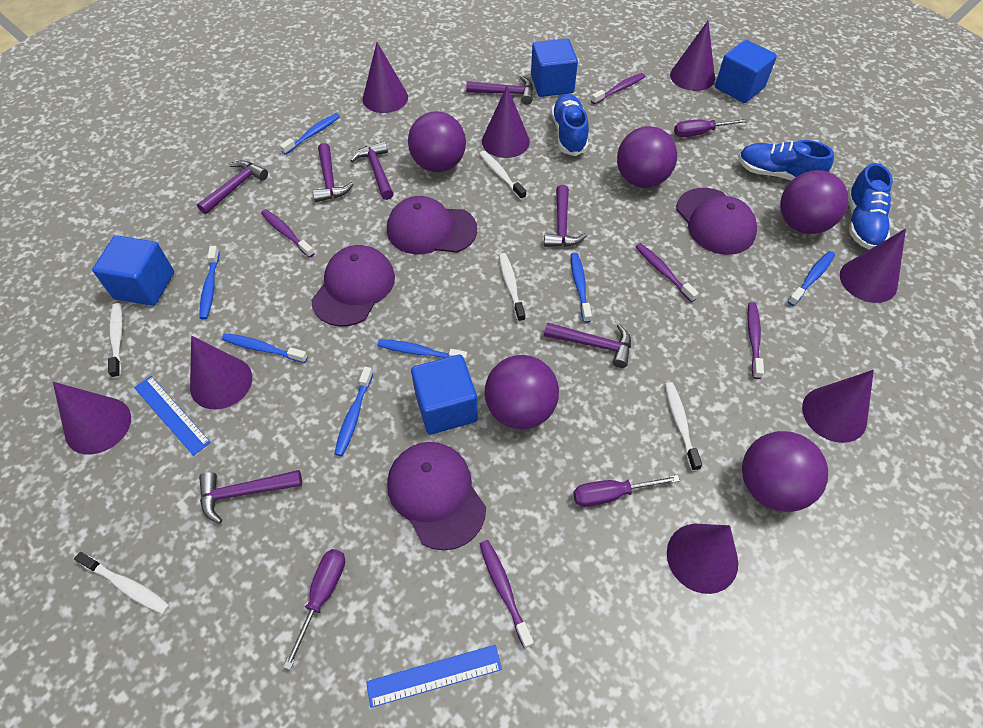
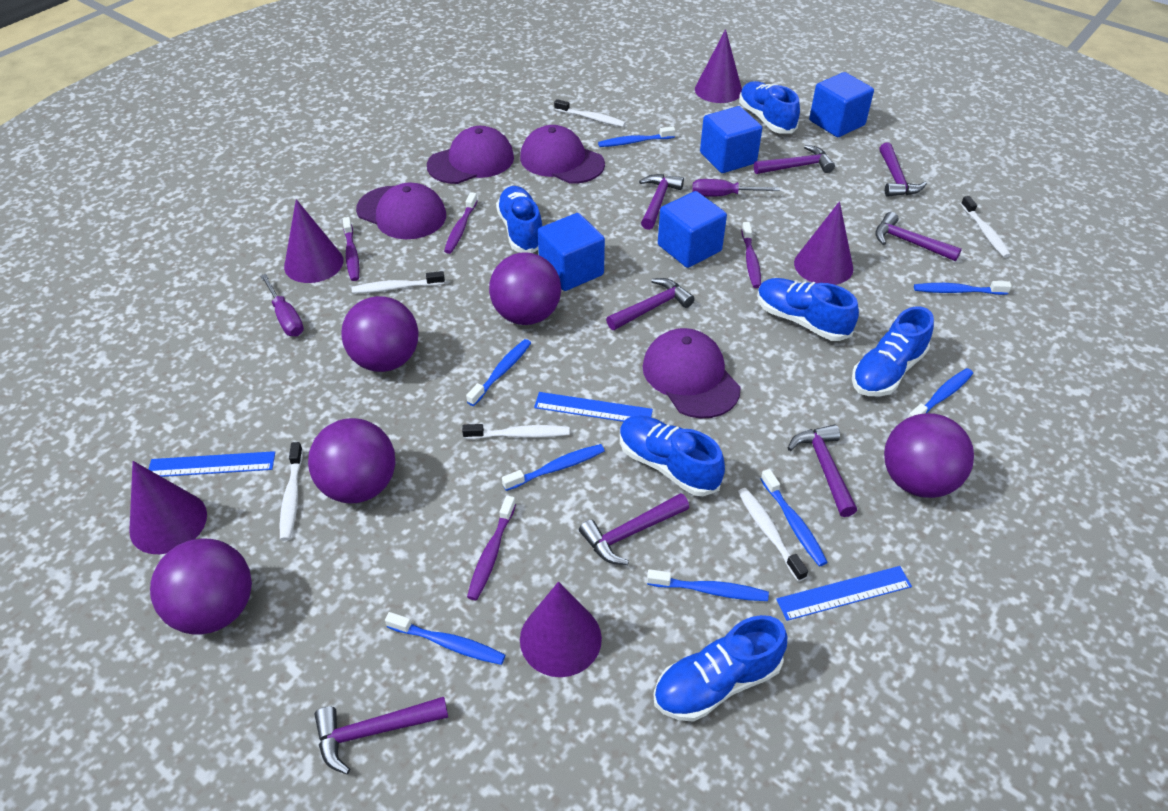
blue ruler: [134,376,211,456] [366,645,502,708] = 2 -> [149,451,275,477] [534,392,653,422] [776,566,912,621] = 3
blue shoe: [551,94,589,156] [738,140,834,181] [847,163,893,250] = 3 -> [496,186,542,253] [620,415,725,496] [654,615,787,722] [739,81,800,134] [757,278,859,341] [852,306,934,397] = 6
blue toothbrush: [200,246,220,320] [222,333,308,363] [280,113,340,155] [334,367,373,456] [378,339,468,363] [571,253,592,323] [788,251,835,306] = 7 -> [385,612,505,665] [466,339,531,406] [502,444,605,491] [598,126,675,147] [647,569,769,601] [761,469,828,567] [908,368,973,418] [914,281,1012,295] = 8
purple cone: [53,382,131,454] [190,336,252,409] [362,42,408,113] [482,86,530,158] [667,524,738,594] [670,21,715,91] [802,370,874,443] [840,229,906,303] = 8 -> [129,461,207,554] [284,199,344,283] [520,581,602,677] [695,29,742,103] [794,201,853,285] = 5
purple hammer: [197,160,268,214] [199,470,302,523] [313,143,354,202] [350,141,394,200] [466,76,533,105] [544,185,587,247] [544,322,631,368] = 7 -> [314,697,448,775] [579,493,689,565] [606,278,695,330] [639,174,684,230] [754,145,835,174] [788,424,857,517] [875,212,962,261] [879,143,927,197] = 8
purple screwdriver: [283,549,345,670] [573,475,680,507] [674,118,749,137] = 3 -> [260,274,304,336] [692,179,780,197] = 2
purple toothbrush: [261,209,315,258] [480,540,534,649] [591,73,645,104] [635,243,699,302] [747,302,764,379] = 5 -> [343,217,360,281] [444,192,478,254] [467,495,516,600] [742,222,761,288] = 4
white toothbrush: [74,552,170,614] [108,303,123,378] [479,151,526,200] [499,253,525,322] [665,382,702,471] = 5 -> [280,442,303,541] [352,271,445,293] [462,424,570,439] [554,99,626,127] [738,488,808,581] [961,196,1011,258] = 6

